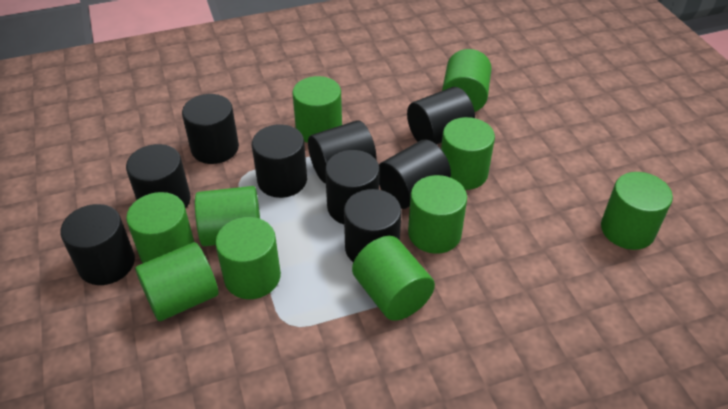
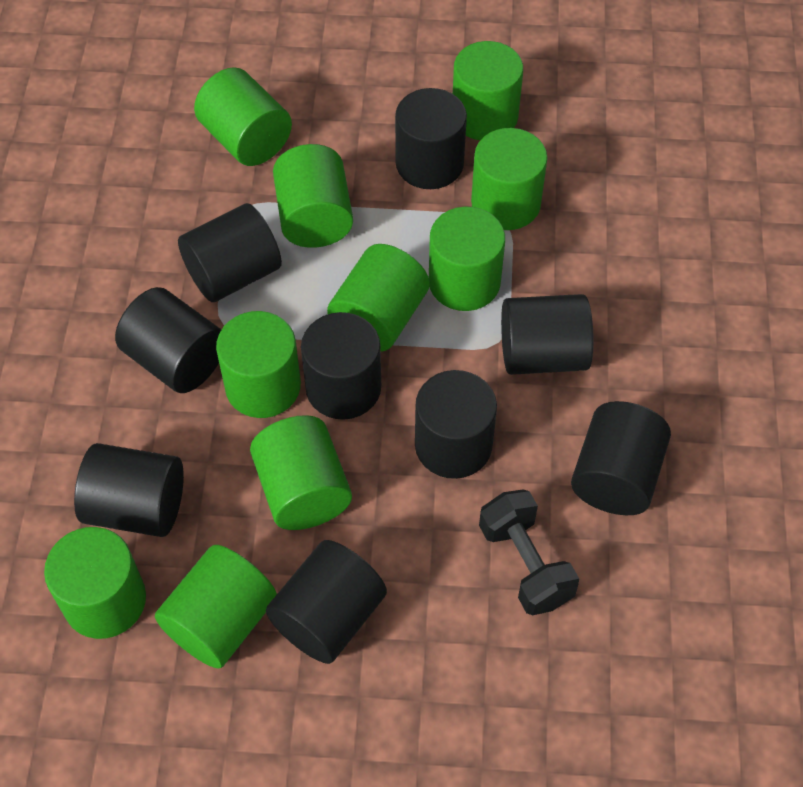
black dumbbell: none = 0 -> [479,490,579,615] = 1

